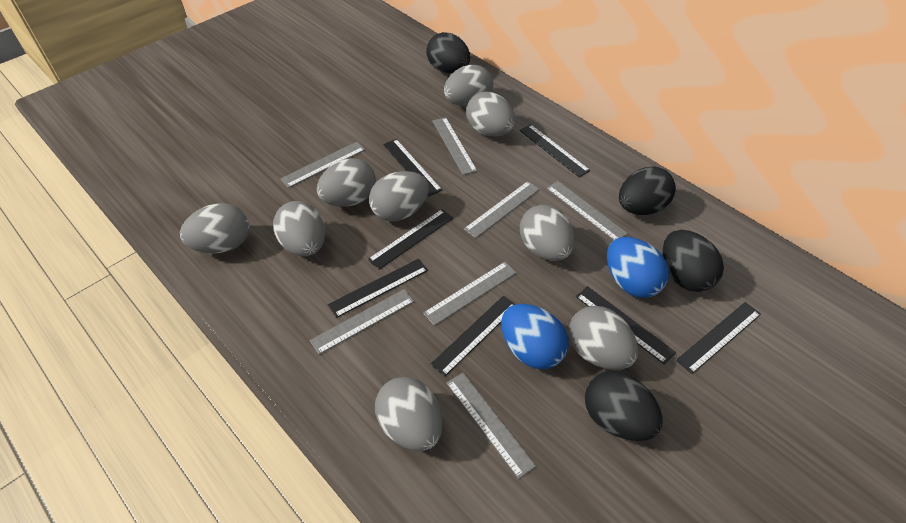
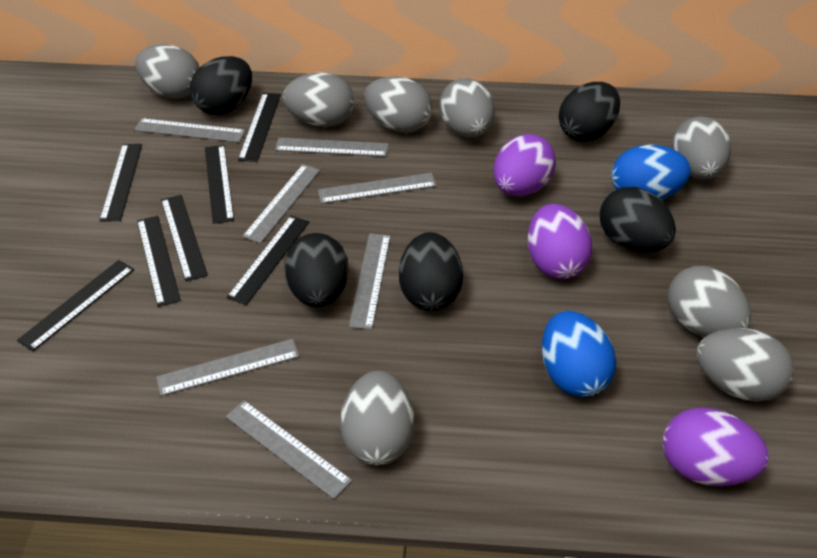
black egg: [426,32,470,73] [585,371,663,441] [619,166,676,215] [663,230,724,292] = 4 -> [190,56,252,115] [284,233,349,307] [399,232,463,311] [559,82,620,142] [600,187,676,252] = 5
grey egg: [180,203,249,253] [273,201,325,256] [317,158,376,207] [369,171,429,222] [375,377,443,451] [444,65,493,107] [466,92,515,137] [520,205,575,261] [569,306,638,370] = 9 -> [135,44,200,99] [283,72,354,127] [340,371,414,465] [364,76,432,133] [439,78,495,137] [668,266,751,337] [671,116,731,180] [696,328,794,402] = 8
purple egg: none = 0 -> [493,134,556,196] [527,204,592,279] [662,408,769,486] = 3

